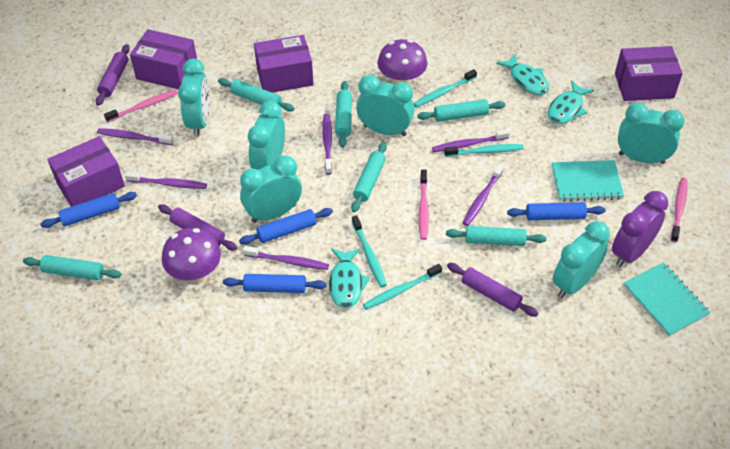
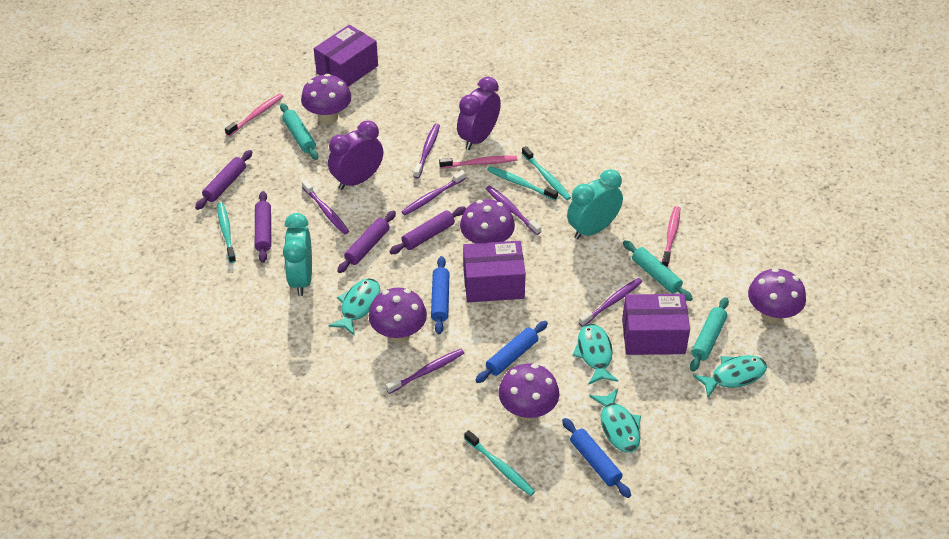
blue rolling pin: [40,192,137,228] [223,274,326,293] [239,208,333,245] [507,202,606,220] = 4 -> [431,256,450,334] [476,321,548,383] [562,418,631,498] = 3
purple box: [47,136,125,207] [130,29,197,89] [254,35,314,93] [615,46,683,101] = 4 -> [314,25,378,87] [463,241,526,302] [622,294,690,355] = 3
purple clock: [612,191,668,267] = 1 -> [328,121,383,190] [457,77,501,150] = 2
purple mushroom: [162,228,221,283] [377,39,428,85] = 2 -> [301,74,351,124] [369,288,427,343] [460,199,515,243] [498,364,559,421] [748,268,806,324] = 5
purple rolling pin: [96,44,130,106] [158,204,237,251] [447,263,538,317] = 3 -> [195,150,252,210] [255,191,271,263] [337,210,396,273] [389,207,466,254] = 4
turquoise clock: [178,59,210,137] [240,155,302,223] [248,101,285,170] [356,75,415,136] [553,221,610,298] [618,103,684,164] = 6 -> [283,213,312,296] [567,169,623,240] = 2
turquoise fish: [329,248,370,309] [496,54,549,95] [548,80,594,124] = 3 -> [328,278,380,336] [572,324,618,385] [589,389,641,452] [693,355,767,398] = 4
turquoise notebook: [551,160,624,202] [623,262,711,337] = 2 -> none = 0
turquoise rolling pin: [23,255,121,280] [218,78,295,112] [335,81,352,148] [351,142,387,212] [417,99,505,122] [446,226,546,246] = 6 -> [280,103,318,160] [623,240,693,301] [690,297,729,372] = 3

